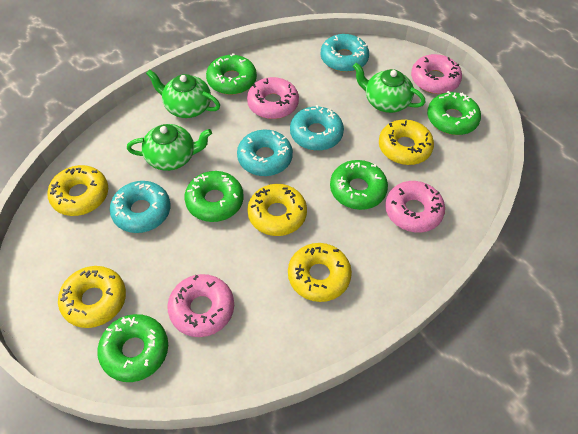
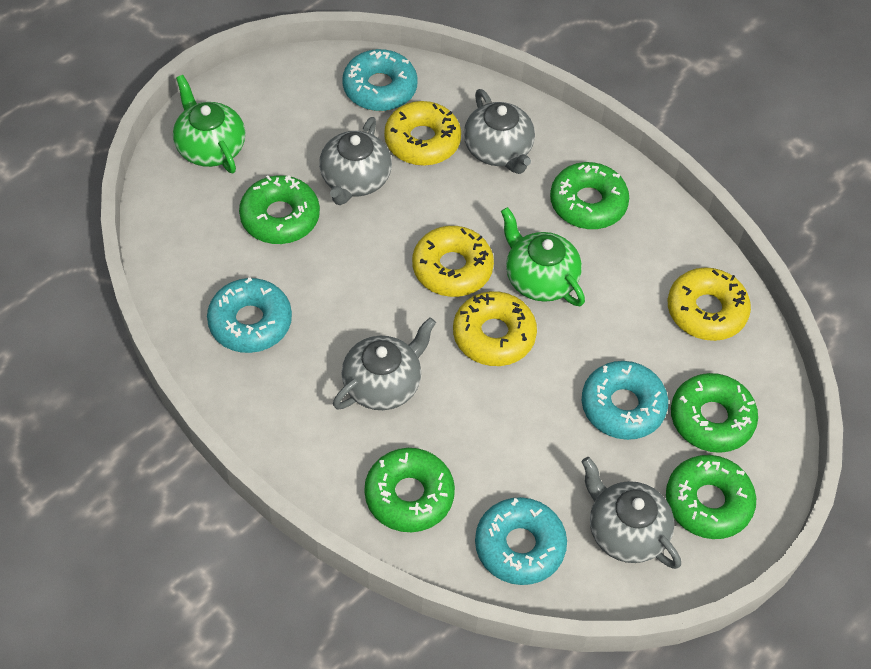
green teapot: [127,124,212,171] [146,69,220,118] [353,63,425,113] = 3 -> [173,75,245,173] [501,207,585,306] = 2
grey teapot: none = 0 -> [319,117,392,205] [333,317,436,410] [464,89,535,174] [581,457,681,569] = 4
pink donut: [167,274,234,337] [247,77,299,119] [385,181,445,233] [411,54,462,94] = 4 -> none = 0
yellow donut: [47,165,108,216] [58,266,126,328] [247,184,307,236] [288,243,352,302] [379,119,434,165] = 5 -> [384,101,461,166] [412,226,494,297] [453,291,537,366] [668,267,751,341] = 4

